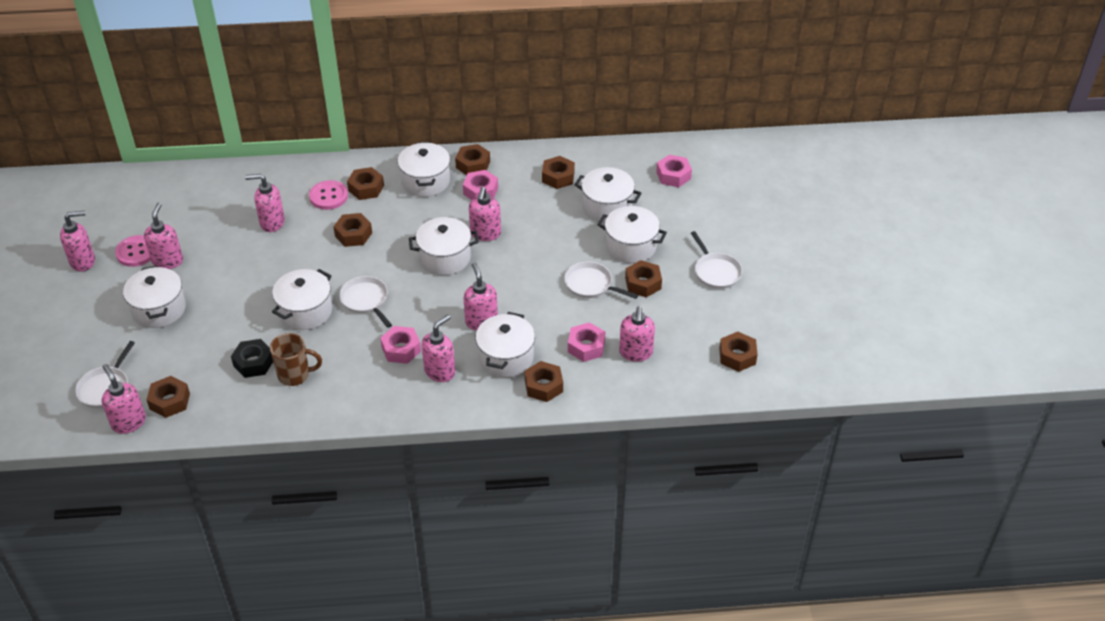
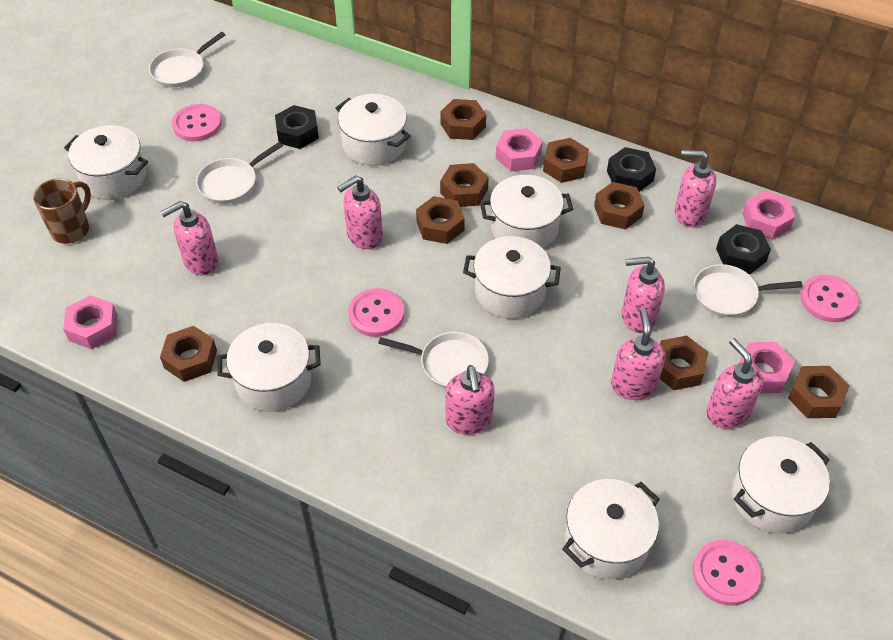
black nut: [231,339,273,378] = 1 -> [275,105,319,149] [607,147,656,192] [716,224,771,274] = 3
pink button: [115,235,151,267] [309,180,348,210] = 2 -> [172,104,222,141] [348,288,405,337] [692,540,762,606] [800,275,859,322] = 4
pink soap dispenser: [60,211,95,272] [102,364,146,434] [144,203,183,269] [245,174,285,232] [422,314,455,382] [464,262,498,330] [469,187,501,241] [619,306,655,362] = 8 -> [160,201,218,276] [337,175,383,249] [446,365,495,435] [611,309,665,400] [622,257,665,333] [675,150,716,227] [706,338,763,429] = 7

